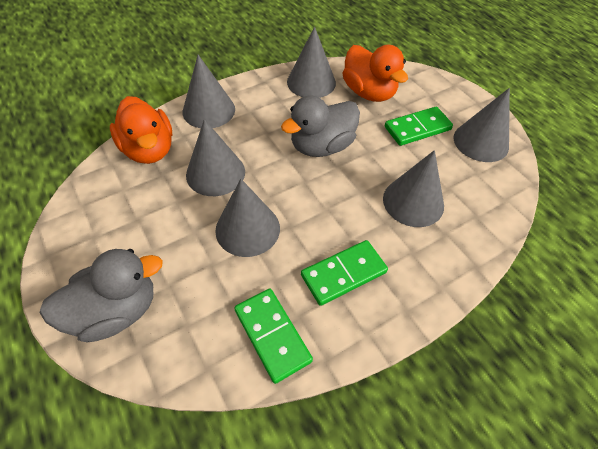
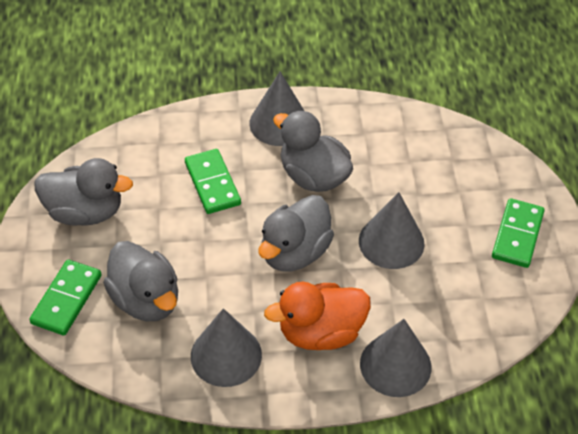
grey cone: [183,55,235,128] [186,119,245,196] [215,179,280,257] [287,27,336,98] [383,150,444,227] [454,88,510,162] = 6 -> [191,308,262,387] [249,71,304,146] [359,192,425,269] [360,319,431,397] = 4
grey duck: [40,249,163,342] [281,95,360,157] = 2 -> [34,158,133,226] [103,241,178,321] [258,195,334,271] [273,110,353,192] = 4
orange duck: [110,96,172,164] [343,45,408,102] = 2 -> [264,282,371,350] = 1

